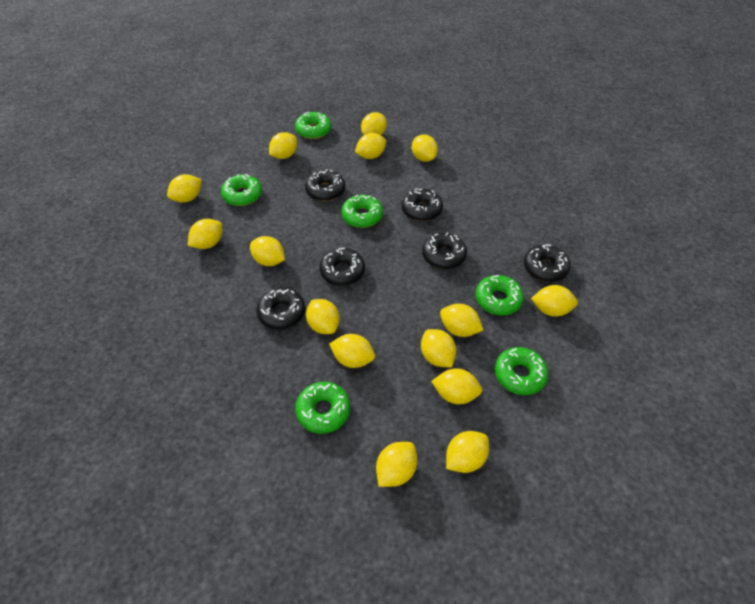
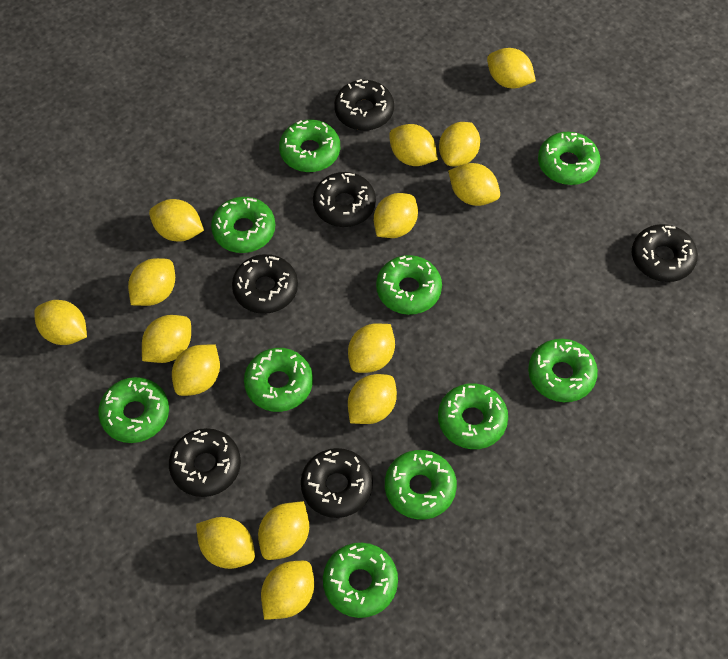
green donut: [221,174,262,206] [295,112,331,139] [295,382,350,434] [341,195,383,228] [475,275,524,315] [495,347,548,395] = 6 -> [98,377,169,443] [211,197,275,253] [244,348,313,412] [279,120,340,172] [323,543,398,618] [376,255,442,315] [385,450,457,520] [438,383,508,449] [528,339,598,402] [538,132,600,185] = 10

